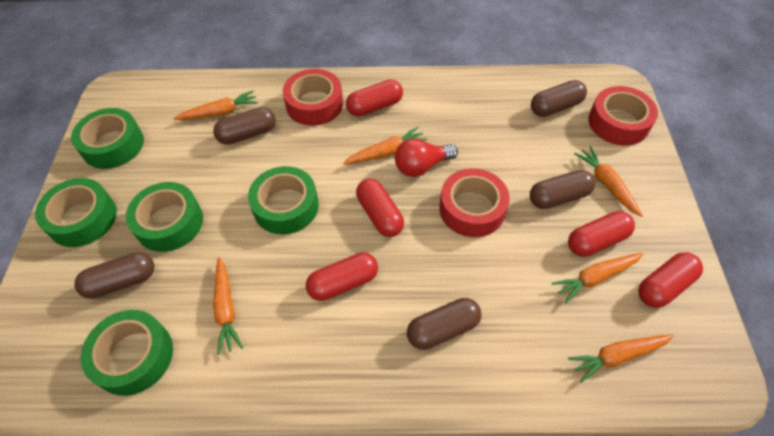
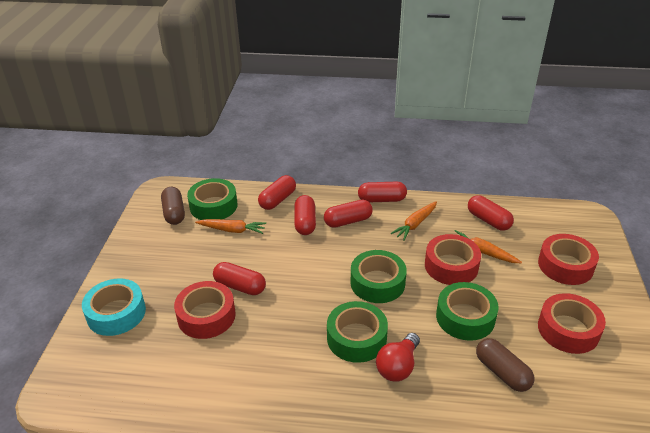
brown capsule: [75,252,154,299] [213,107,276,145] [407,298,481,350] [530,170,595,209] [531,80,587,117] = 5 -> [161,187,185,225] [476,338,535,392] = 2
green tape: [35,178,117,247] [71,108,144,169] [81,310,173,396] [126,182,203,252] [248,166,319,235] = 5 -> [187,178,238,220] [327,301,388,363] [350,250,407,303] [436,282,499,341] = 4
orange carrot: [173,90,258,120] [213,257,243,355] [343,127,427,164] [551,253,643,303] [568,334,674,383] [574,146,643,217] = 6 -> [195,219,266,234] [390,201,437,241] [455,230,522,263] = 3
red capsule: [306,252,378,301] [346,80,403,116] [356,179,404,237] [568,211,635,257] [638,252,703,308] = 5 -> [213,262,266,295] [258,175,296,210] [294,195,316,235] [324,200,373,228] [358,181,407,202] [468,195,514,231] = 6
red tape: [283,69,343,126] [439,169,510,237] [588,86,658,146] = 3 -> [174,281,236,339] [425,234,481,285] [538,234,599,285] [538,293,606,354] = 4
turquoise tape: none = 0 -> [82,278,146,336] = 1

